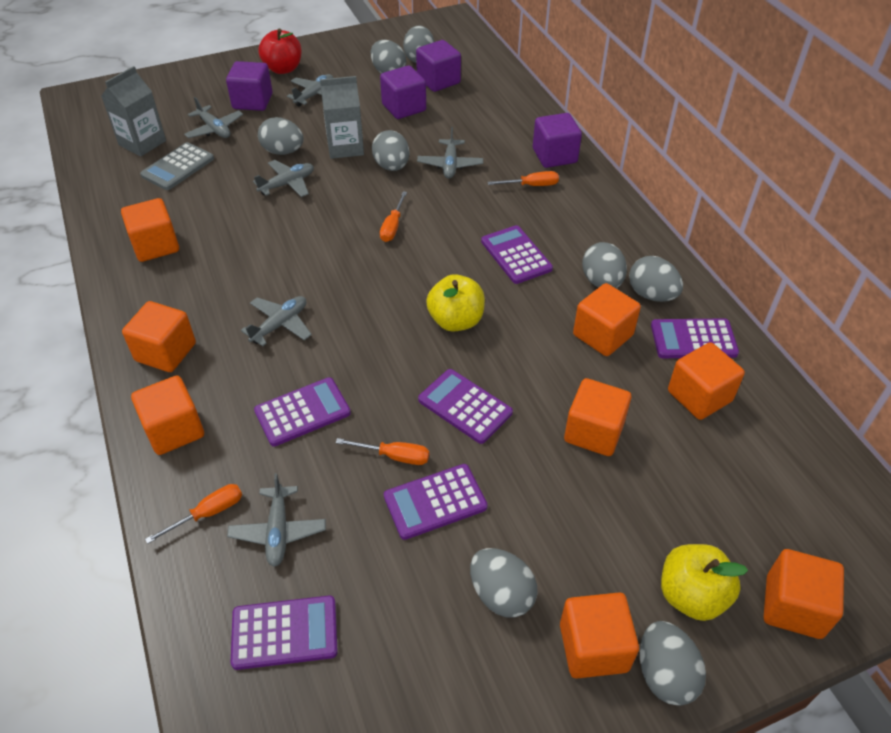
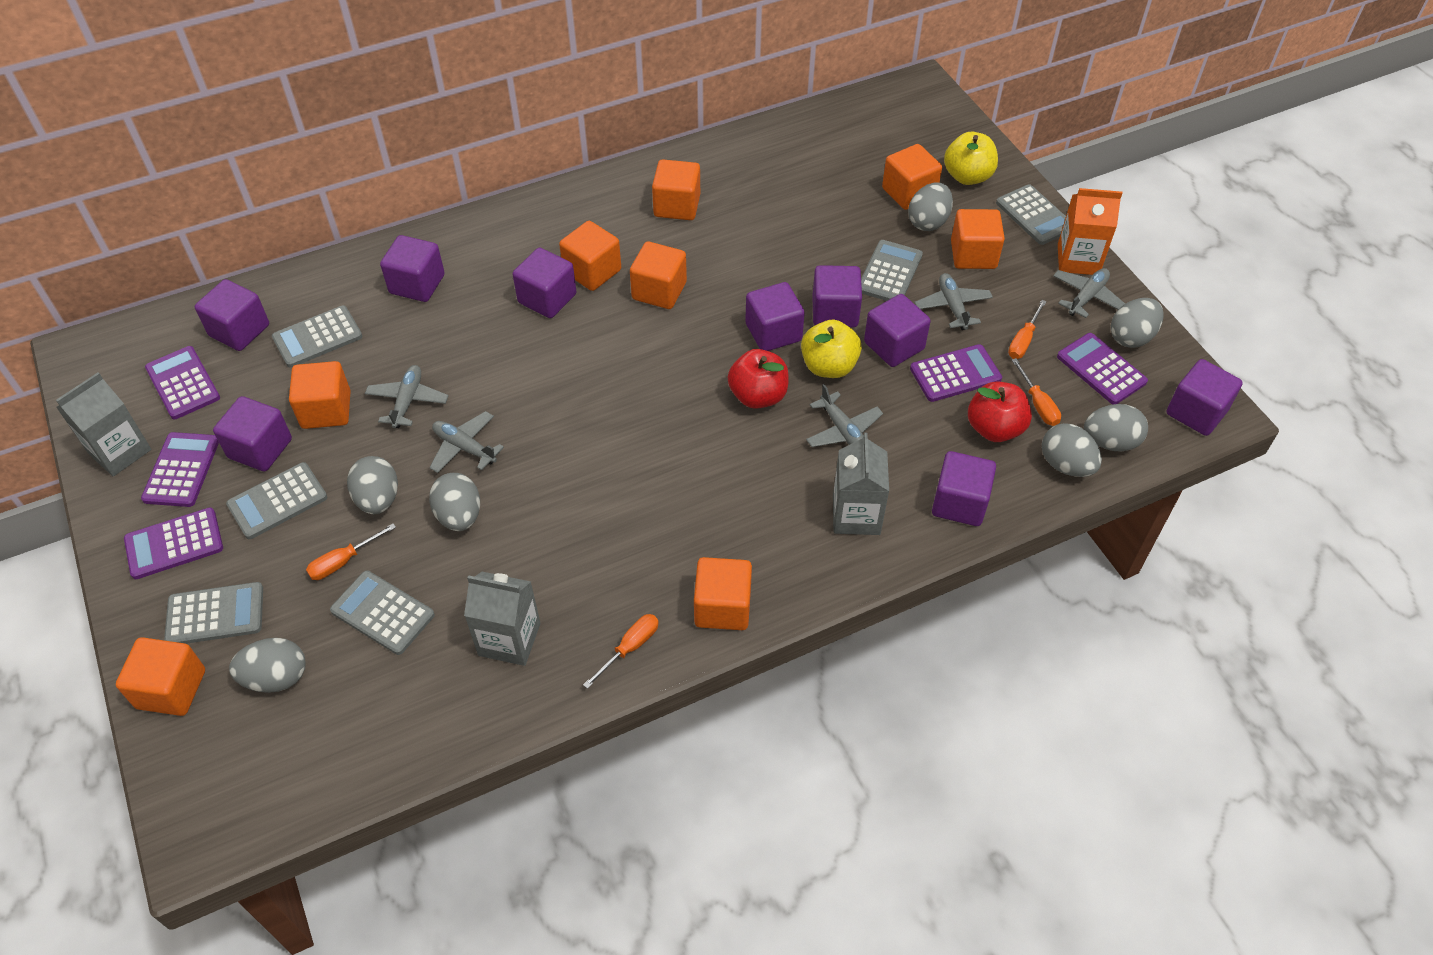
grey calculator: [140,142,214,190] = 1 -> [164,582,263,644] [226,462,327,539] [272,305,362,368] [330,571,435,655] [861,240,923,301] [996,184,1066,245] = 6
grey carton: [101,66,166,157] [320,76,364,159] = 2 -> [56,372,151,476] [464,572,541,666] [833,433,889,535] = 3
grey egg: [258,117,304,155] [371,40,406,74] [372,130,410,171] [403,25,435,63] [470,548,537,617] [582,242,627,288] [629,256,683,302] [640,621,706,706] = 8 -> [229,638,305,693] [347,456,398,514] [429,473,480,531] [908,182,953,231] [1042,423,1102,477] [1084,404,1148,451] [1111,298,1164,348] = 7
grey plane: [184,97,243,138] [227,473,326,567] [241,296,312,346] [253,160,314,197] [287,74,333,107] [417,127,483,179] = 6 -> [365,365,449,428] [429,411,504,473] [806,384,883,447] [914,273,993,330] [1053,268,1125,318] = 5
orange carton: none = 0 -> [1058,188,1122,275] = 1
purple calculator: [231,596,338,670] [254,377,351,447] [384,464,488,540] [418,369,513,444] [481,225,553,284] [651,318,739,358] = 6 -> [124,507,223,579] [141,432,219,507] [145,346,220,419] [910,344,1002,402] [1057,333,1148,405] = 5
purple cube: [226,61,273,111] [380,65,426,119] [416,40,461,92] [533,113,582,168] = 4 -> [195,279,269,351] [213,396,292,471] [380,235,445,302] [513,248,576,318] [745,282,805,351] [812,265,862,327] [864,294,931,367] [932,451,996,526] [1167,359,1243,436] = 9
red apple: [258,29,302,74] = 1 -> [728,349,789,409] [968,381,1032,442] = 2

